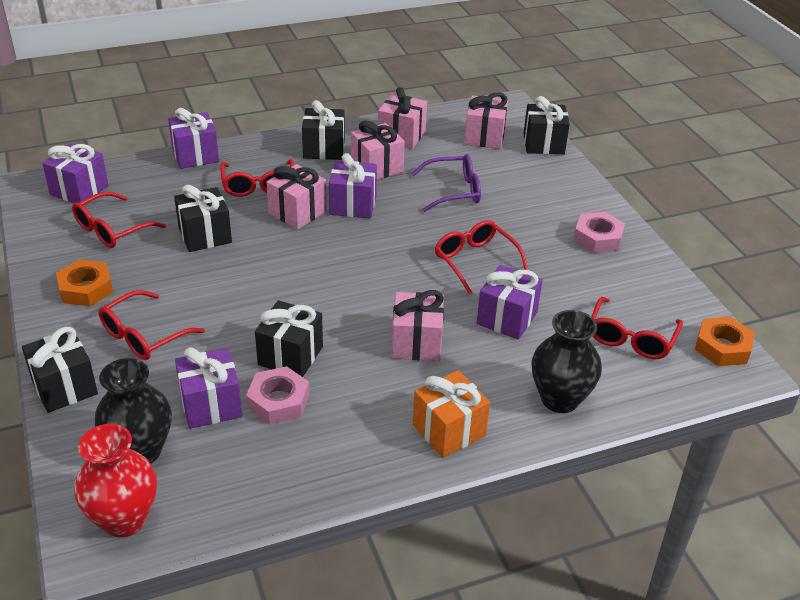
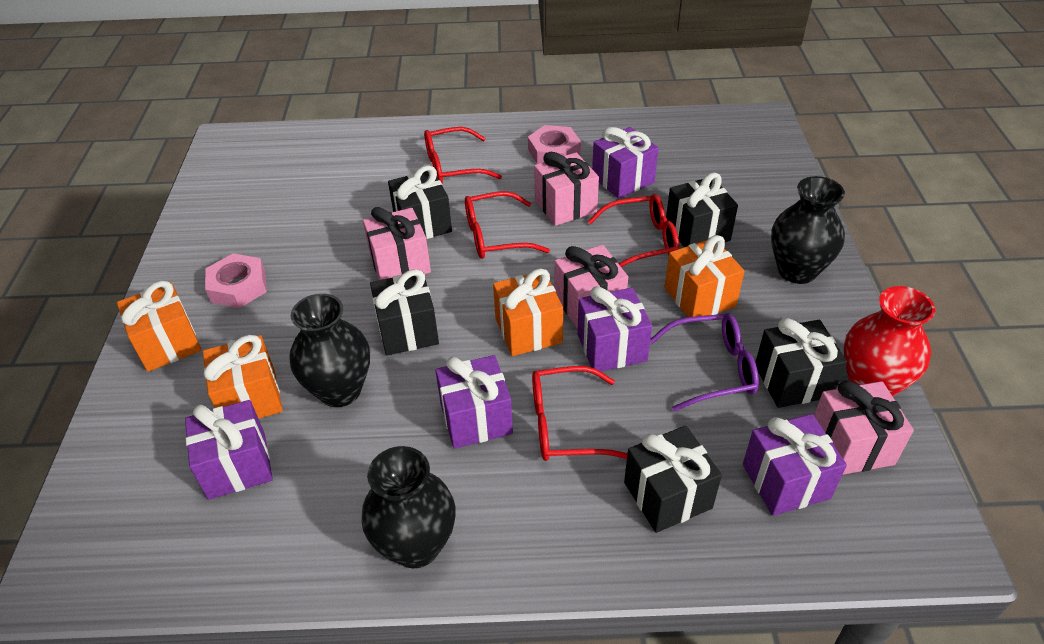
black vase: [95,358,172,464] [531,310,602,413] = 2 -> [289,293,370,407] [362,446,456,568] [771,176,845,284] = 3
orange gift: [413,370,490,458] = 1 -> [117,281,201,372] [203,335,283,419] [493,269,563,356] [664,235,745,317] = 4
orange nut: [56,259,113,307] [695,317,755,366] = 2 -> none = 0
pink gift: [266,164,327,230] [351,121,405,179] [378,87,427,149] [392,290,444,361] [464,92,508,149] = 5 -> [363,207,431,280] [534,152,599,226] [555,245,628,329] [814,380,914,475] = 4
red glasses: [72,192,166,248] [99,290,205,360] [221,159,294,197] [435,220,528,295] [591,297,683,359] = 5 -> [424,127,502,183] [465,191,550,259] [532,366,628,461] [588,194,679,267] = 4

